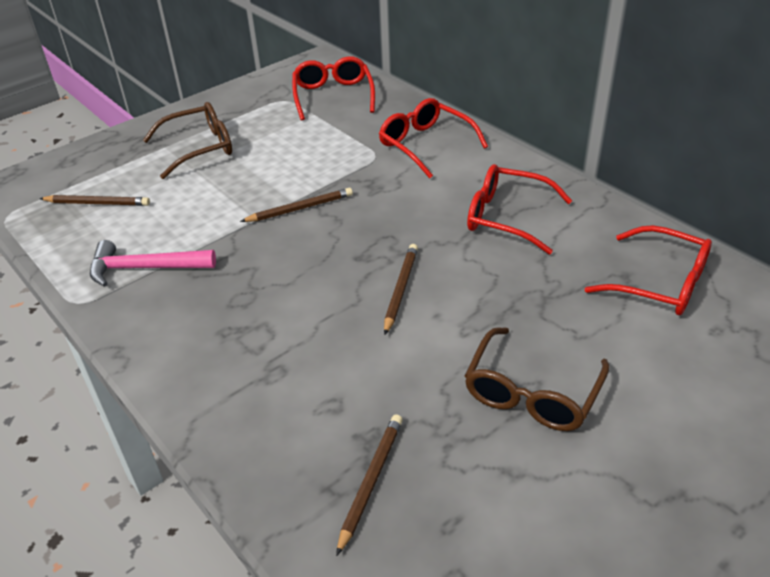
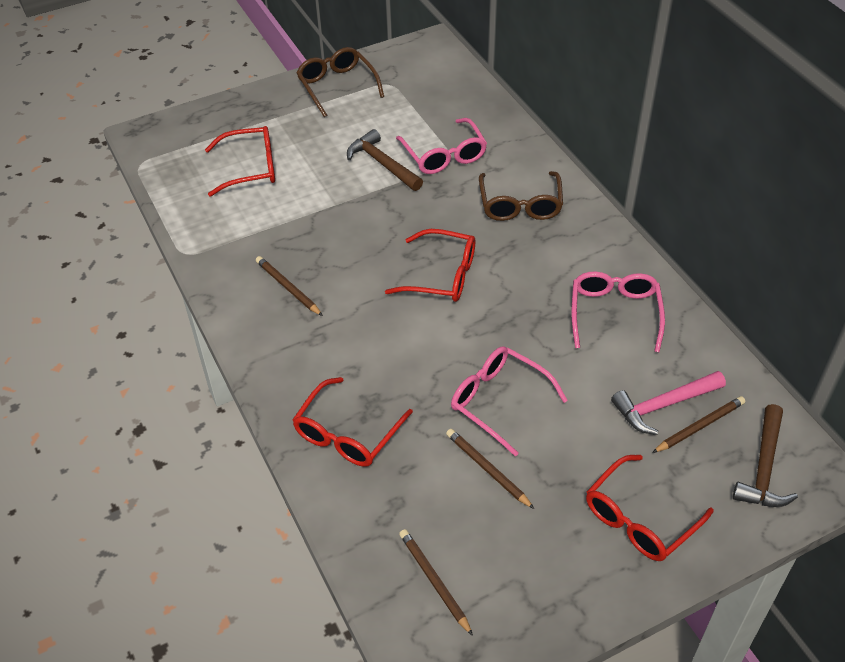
brown hammer: none = 0 -> [347,129,423,191] [733,404,798,507] = 2
pink glasses: none = 0 -> [396,118,487,174] [451,346,568,457] [572,271,665,352] = 3

